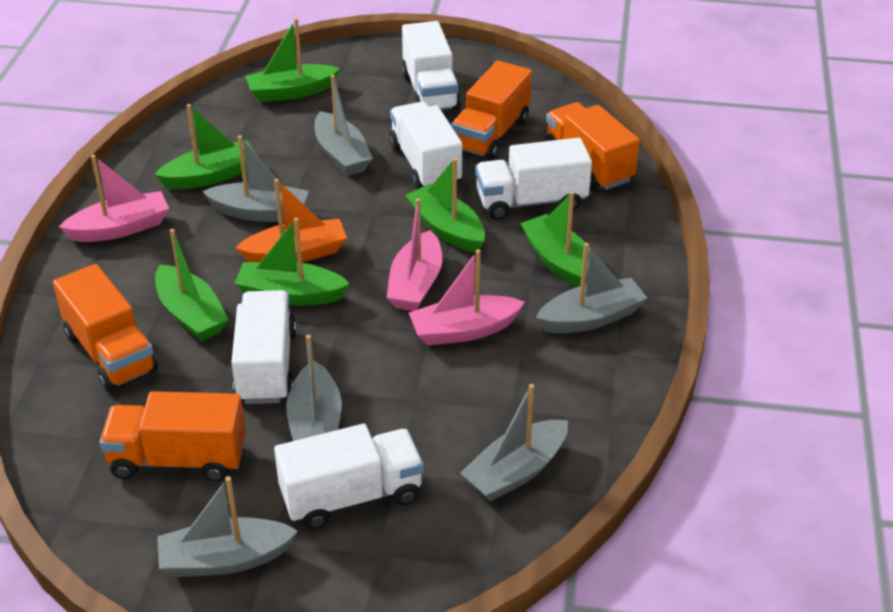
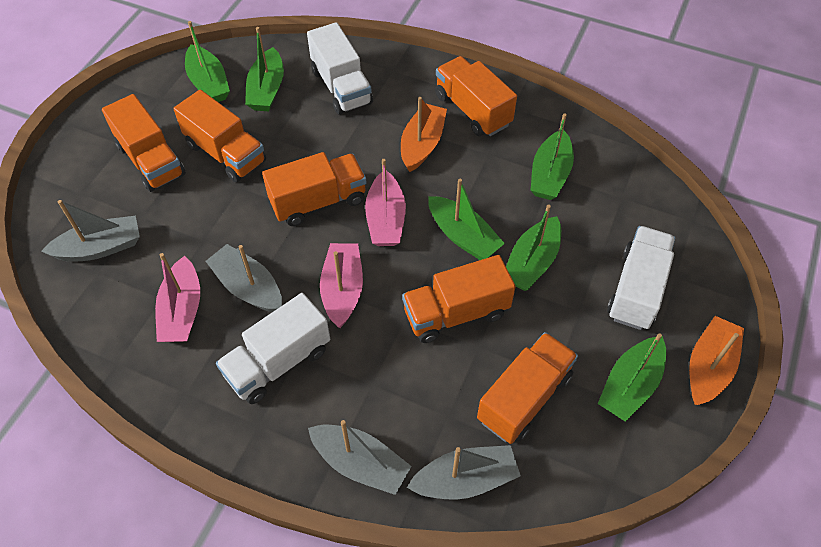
grey boat: [157,476,298,577] [202,135,309,222] [286,335,342,441] [315,75,373,176] [460,384,568,501] [536,243,647,333] = 6 -> [41,200,140,262] [206,244,282,312] [308,420,412,495] [407,445,521,500] = 4
orange boat: [235,179,347,262] = 1 -> [401,97,447,172] [689,316,744,405] = 2
orange truck: [53,264,158,391] [99,391,246,482] [451,61,532,160] [545,102,640,190] = 4 -> [102,94,186,192] [173,90,266,182] [262,152,367,226] [402,255,516,343] [435,56,517,136] [477,332,578,444] = 6
white truck: [231,290,296,404] [274,424,424,530] [389,102,462,189] [401,21,461,110] [475,138,592,220] = 5 -> [216,293,330,404] [307,22,373,115] [607,226,675,330] = 3

